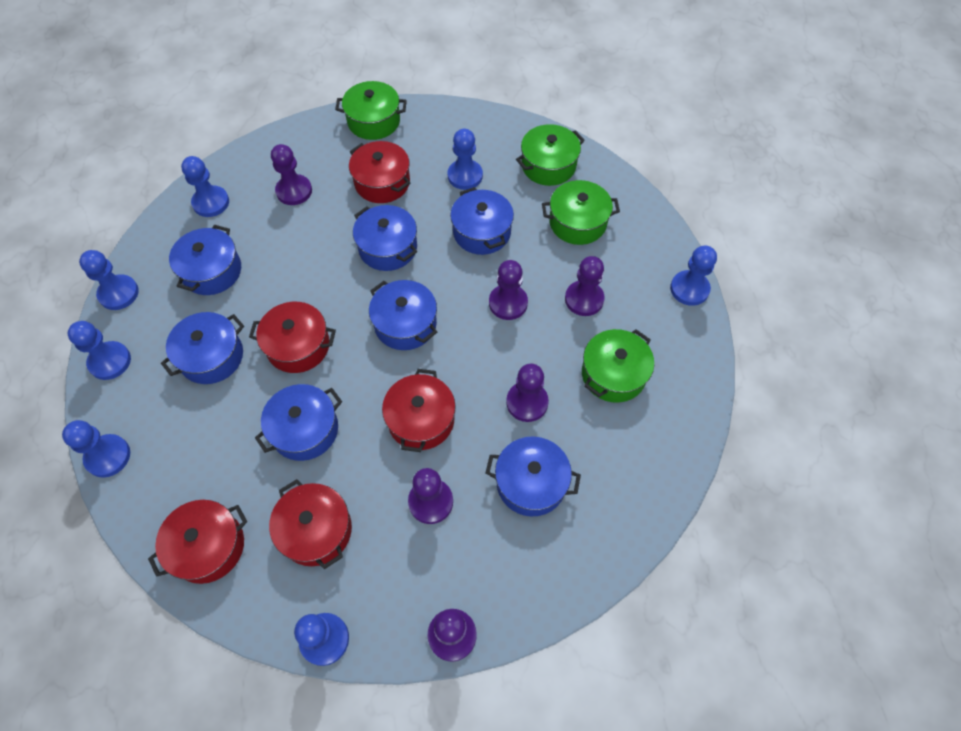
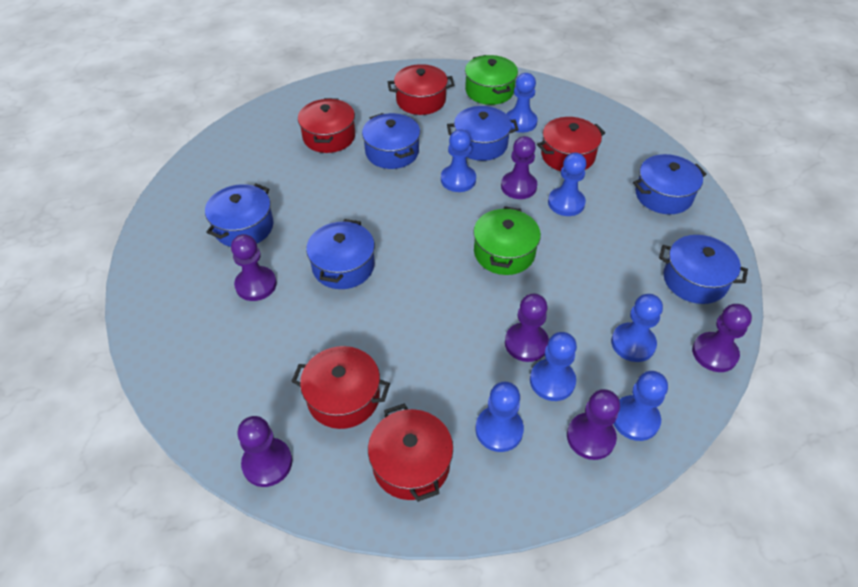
blue pot: [161,312,244,384] [169,225,241,295] [255,384,342,461] [353,205,417,271] [369,280,437,350] [450,187,514,255] [486,436,581,517] = 7 -> [205,184,274,247] [306,219,375,289] [362,113,420,169] [447,106,519,161] [633,154,707,214] [659,235,748,304] = 6
green pot: [335,81,407,140] [516,124,585,186] [542,180,620,245] [582,329,654,403] = 4 -> [465,55,518,105] [473,206,541,275] = 2

